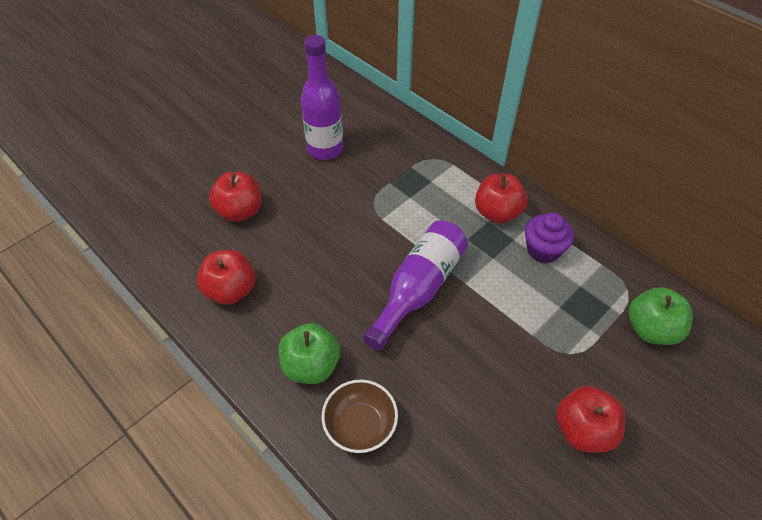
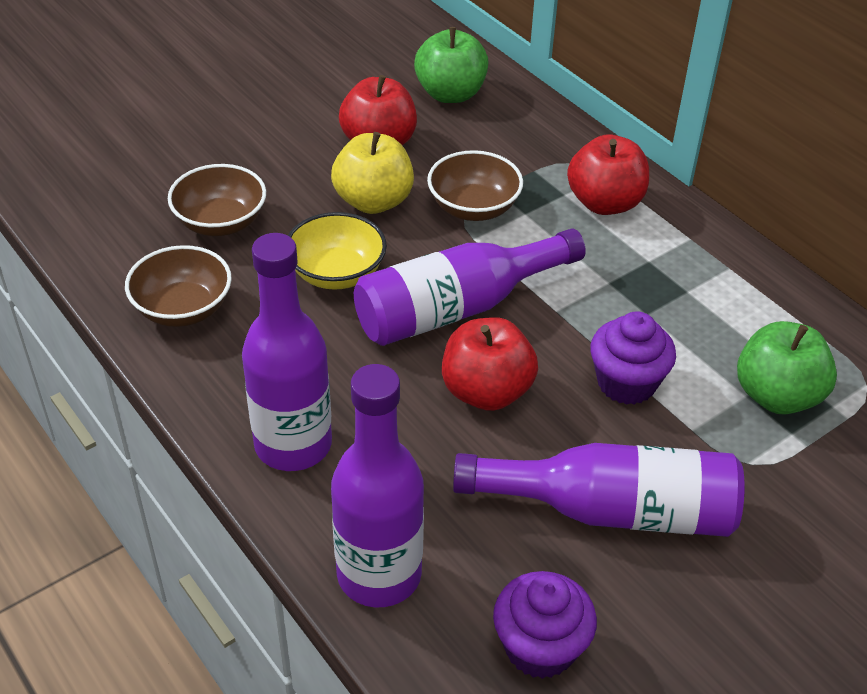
brown bowl: [322,380,398,453] = 1 -> [125,245,232,327] [168,164,266,236] [427,150,523,221] = 3
purple bottle: [300,35,343,160] [363,220,468,351] = 2 -> [242,233,332,471] [331,364,424,607] [354,228,586,346] [453,443,745,537] = 4
purple cupcake: [525,213,574,264] = 1 -> [493,571,597,679] [590,311,676,405] = 2
red apple: [197,250,255,305] [209,172,262,222] [475,173,528,223] [556,386,625,453] = 4 -> [339,75,417,145] [442,317,538,411] [567,134,649,215] = 3
yellow apple: none = 0 -> [331,132,414,214] = 1
yellow bowl: none = 0 -> [288,212,387,290] = 1

